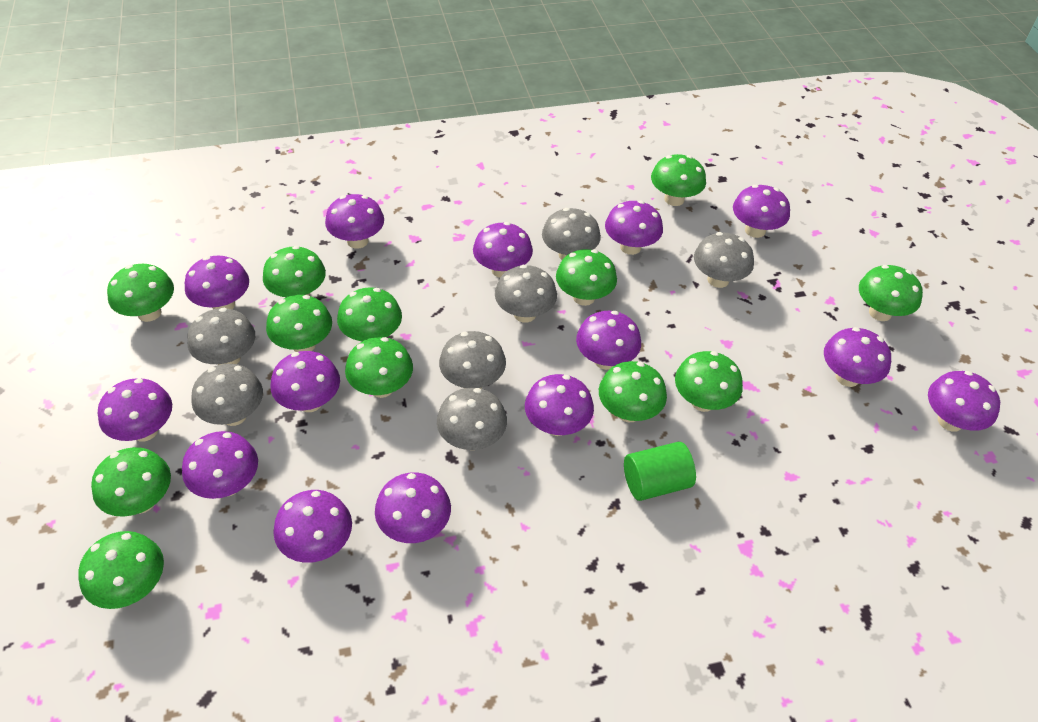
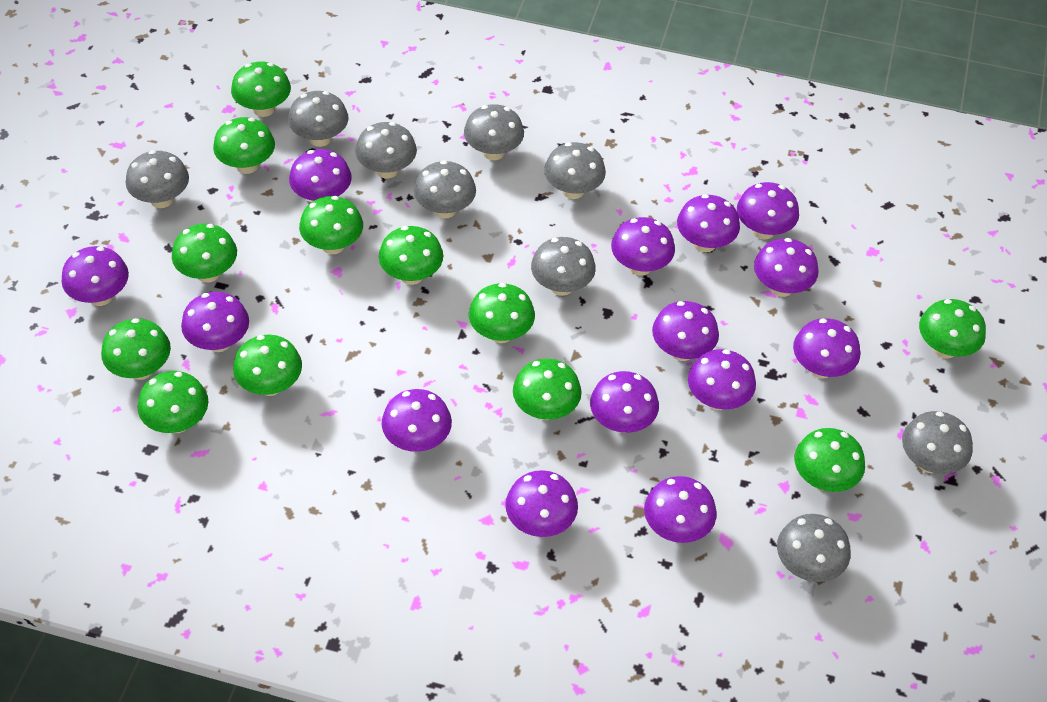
green cylinder: [624,442,696,501] = 1 -> none = 0
grey mushroom: [187,308,255,365] [191,364,263,426] [437,388,507,450] [439,331,506,389] [495,265,557,322] [542,208,601,260] [694,232,754,288] = 7 -> [126,150,189,208] [288,91,348,147] [356,122,417,178] [414,160,476,219] [464,104,524,160] [531,237,596,296] [544,142,606,199] [777,514,851,582] [902,411,973,474] = 9

